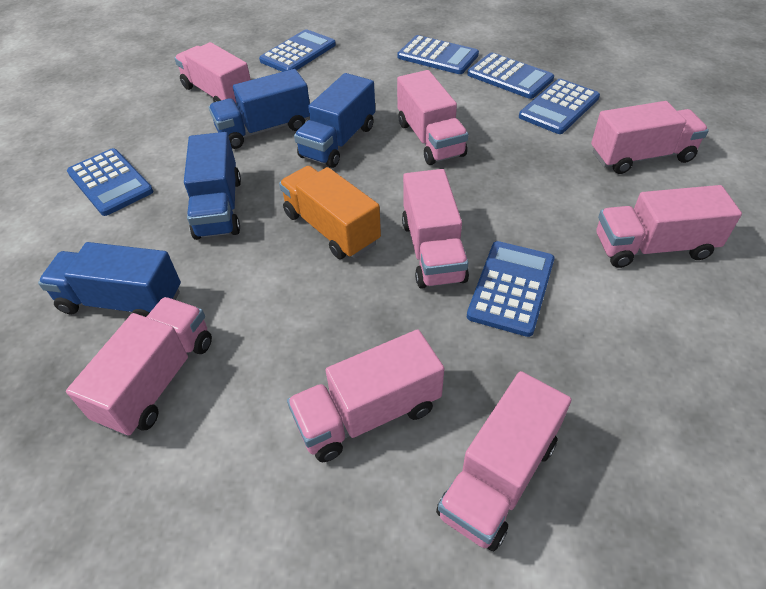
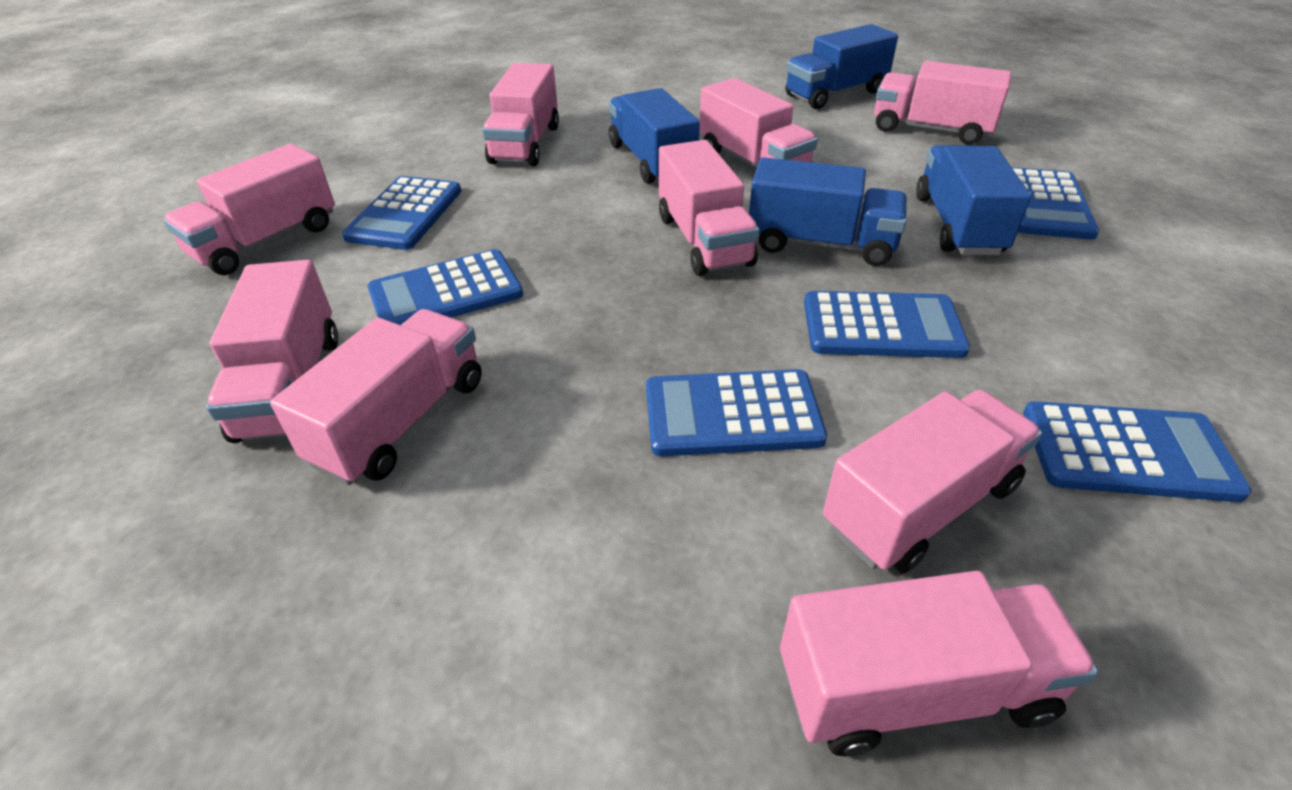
orange truck: [279,166,381,259] = 1 -> none = 0
pink truck: [66,297,212,436] [174,42,251,105] [287,329,444,462] [397,70,468,165] [402,169,469,289] [436,371,571,551] [591,101,709,174] [596,185,742,268] = 8 -> [163,144,335,275] [206,260,338,443] [270,309,482,485] [482,63,559,166] [659,140,759,276] [699,78,818,168] [780,571,1098,756] [823,390,1042,574] [874,61,1012,145] = 9

